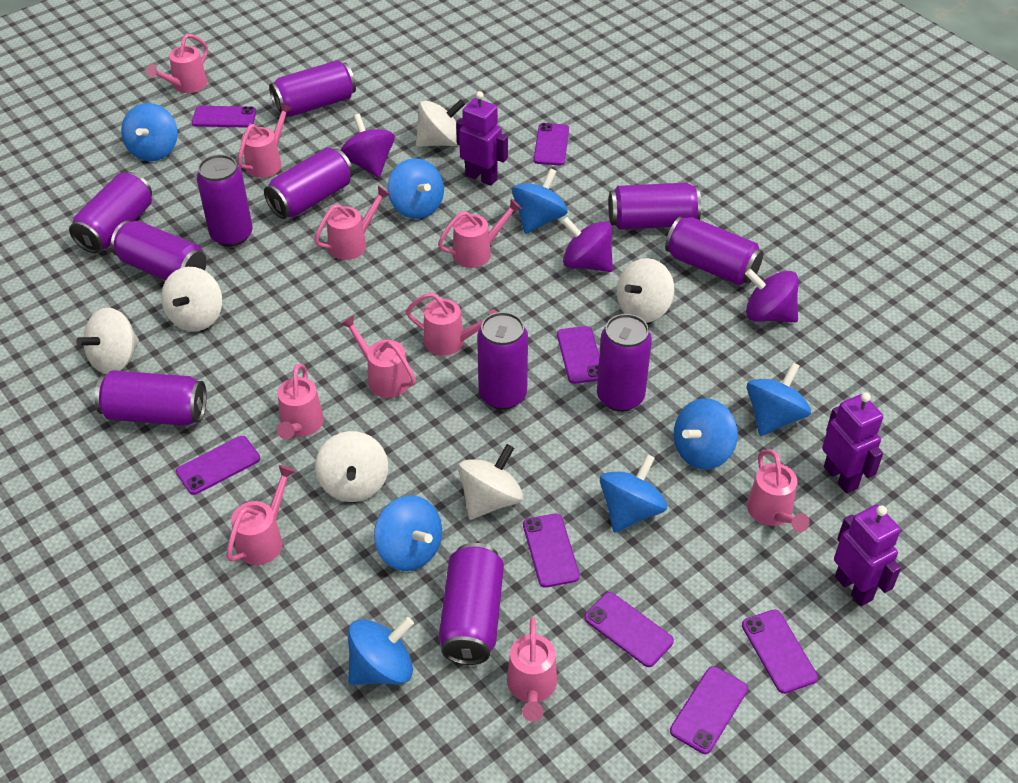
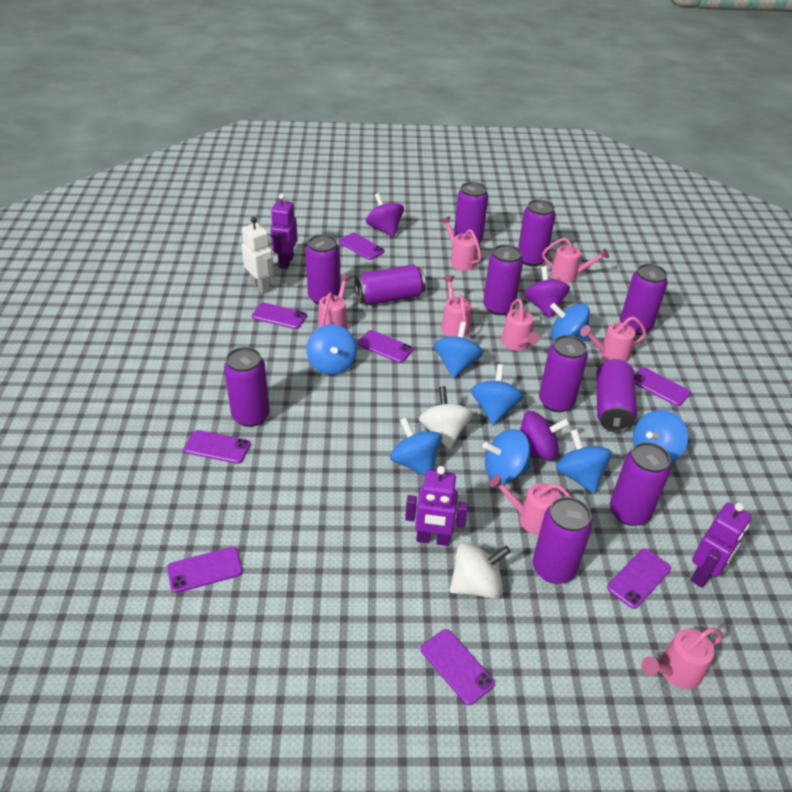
pink watering can: [146,34,208,93] [226,465,296,565] [238,103,293,178] [277,364,324,439] [314,186,390,260] [340,315,416,398] [406,292,497,356] [438,198,522,268] [507,617,557,722] [747,449,810,532] = 10 -> [318,274,351,329] [441,216,482,270] [441,276,471,337] [490,475,572,535] [501,299,539,351] [542,238,609,283] [580,316,647,362] [642,628,723,689] = 8
white robot: none = 0 -> [241,217,274,294] = 1
white spinning top: [76,307,139,374] [161,267,222,331] [315,431,388,502] [416,99,465,147] [458,444,523,520] [617,258,674,323] = 6 -> [419,386,473,449] [450,542,511,599] = 2

